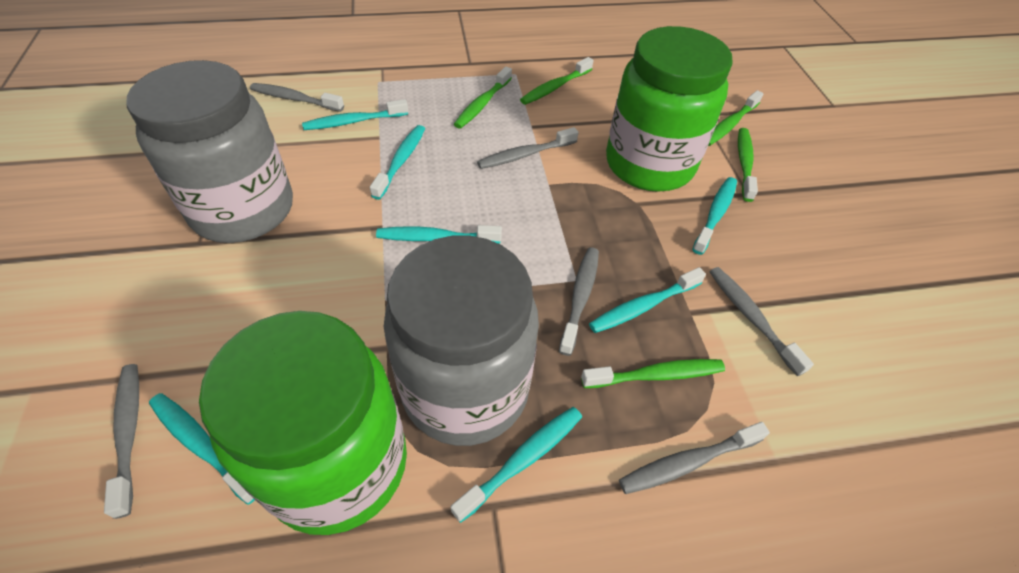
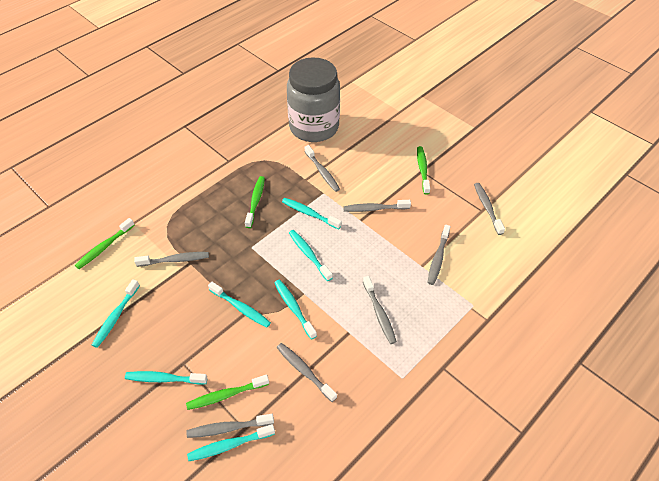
green jar: [199,311,407,535] [606,26,733,192] = 2 -> none = 0
green toothbrush: [454,67,512,129] [520,57,593,105] [581,359,725,388] [708,90,764,146] [738,128,758,202] = 5 -> [75,218,135,269] [186,375,269,410] [245,176,265,228] [417,146,430,195] = 4
grey jar: [127,60,293,243] [384,235,539,446] = 2 -> [287,57,340,142] = 1
grey toothbrush: [104,364,139,519] [250,83,344,112] [477,127,578,169] [559,247,599,356] [619,422,770,494] [710,267,814,376] = 6 -> [134,252,209,267] [187,414,274,438] [277,343,337,402] [304,145,340,192] [343,200,411,212] [363,276,397,344] [427,225,451,285] [474,183,505,235] = 8

